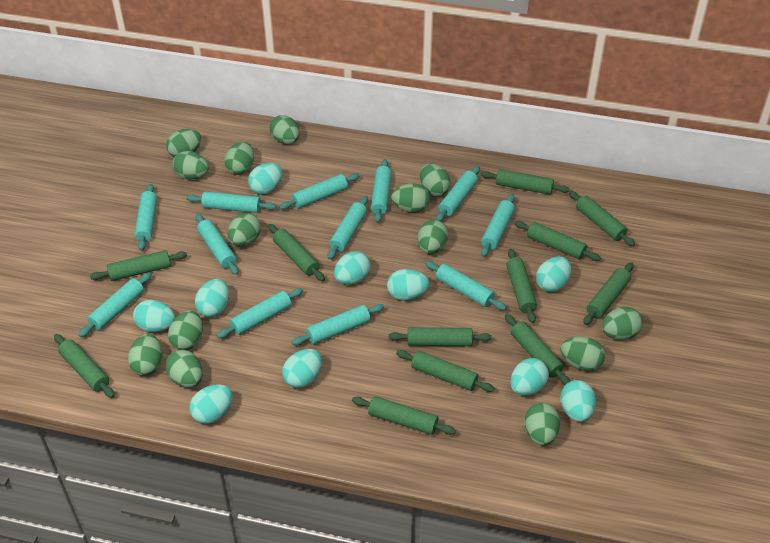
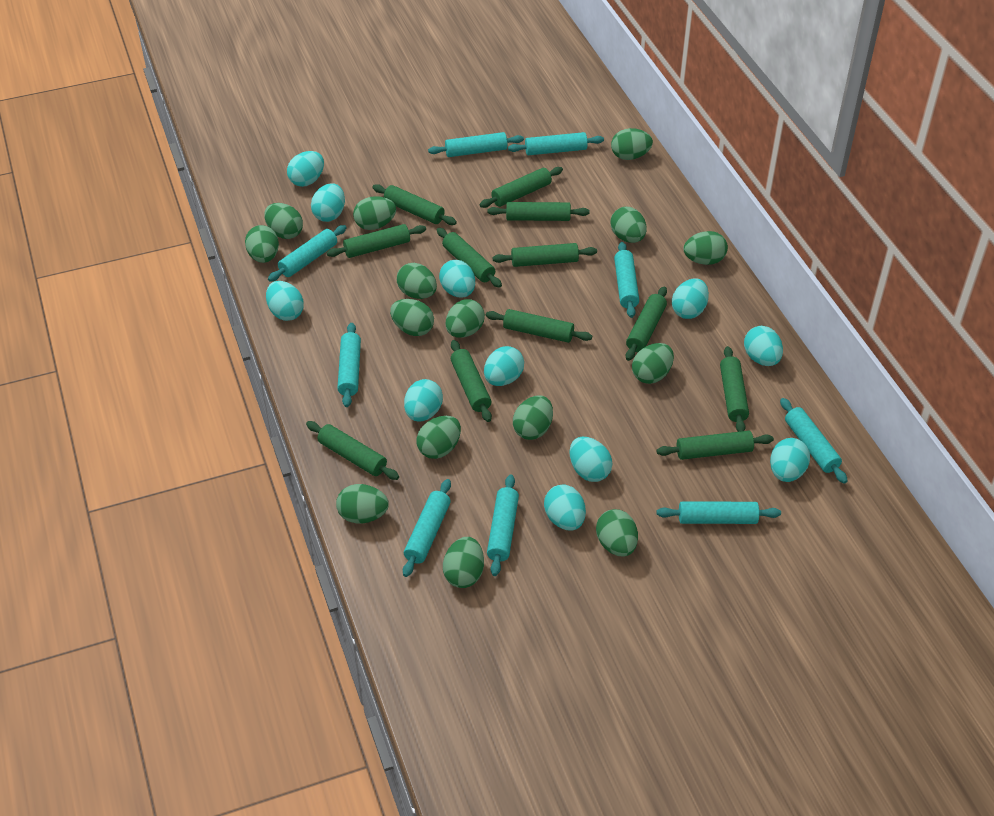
green egg: [128,334,162,376] [165,350,203,388] [166,129,201,157] [168,310,203,350] [172,151,208,179] [224,142,254,175] [228,213,261,246] [270,115,300,144] [391,183,430,213] [418,220,448,254] [420,163,450,197] [524,402,560,446] [561,336,605,371] [602,307,643,340] = 14 -> [245,225,279,263] [264,203,303,239] [336,484,389,524] [353,196,396,230] [390,299,434,336] [397,263,437,299] [417,416,461,459] [443,537,484,588] [445,299,485,338] [513,395,553,440] [596,509,638,557] [611,128,653,160] [611,207,646,243] [632,343,674,384] [683,231,728,265] = 15
turquoise egg: [133,300,175,332] [189,384,233,424] [195,279,229,317] [248,163,282,195] [282,349,322,388] [334,251,370,285] [387,269,429,301] [510,358,549,396] [536,256,571,292] [560,380,596,422] = 10 -> [266,281,304,321] [287,151,324,187] [311,183,345,222] [404,379,443,422] [439,260,475,298] [484,346,524,386] [544,484,586,530] [569,437,612,482] [672,279,709,319] [744,326,783,366] [770,438,810,482] = 11
turquoise rolling pin: [78,272,152,337] [134,184,157,251] [186,191,276,213] [196,214,238,275] [217,288,303,338] [279,173,359,209] [292,304,384,345] [328,196,368,259] [371,159,392,223] [425,261,507,310] [436,166,480,221] [481,194,515,257] = 12 -> [268,225,346,282] [337,323,361,407] [403,479,451,577] [428,132,524,157] [487,475,519,576] [508,132,604,155] [614,242,639,318] [657,501,781,524] [780,398,847,484] = 9

